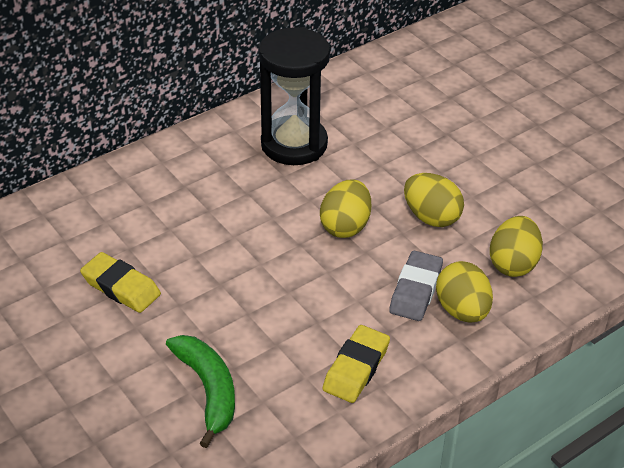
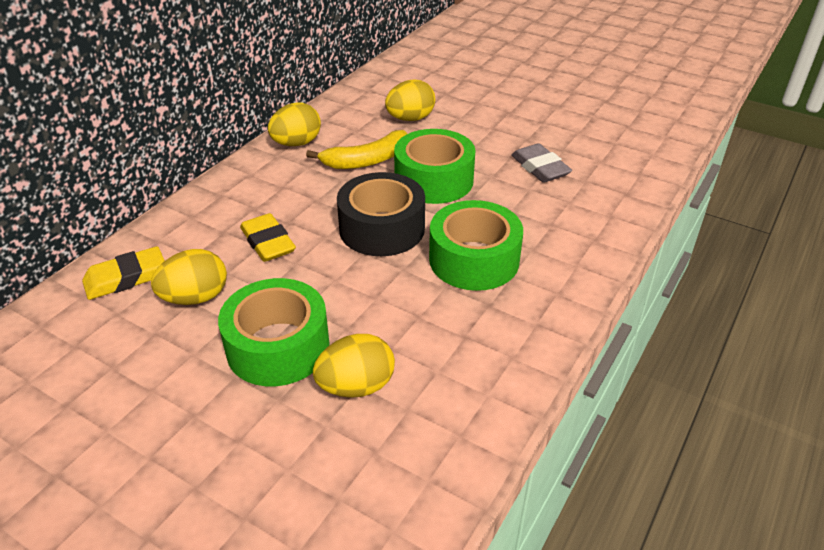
black hourglass: [259,27,330,165] = 1 -> none = 0
black tape: none = 0 -> [337,172,425,256] = 1
green banana: [166,335,235,448] = 1 -> none = 0
green tape: none = 0 -> [218,278,329,386] [394,129,476,204] [429,200,523,291] = 3
yellow banana: none = 0 -> [306,130,407,169] = 1

